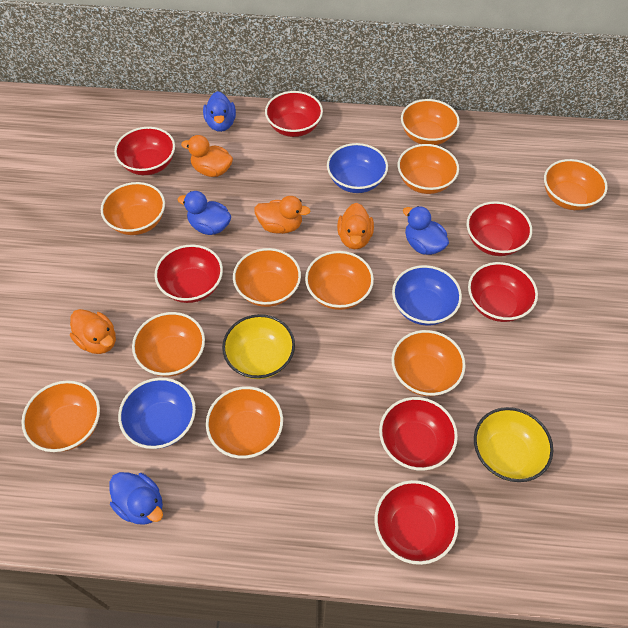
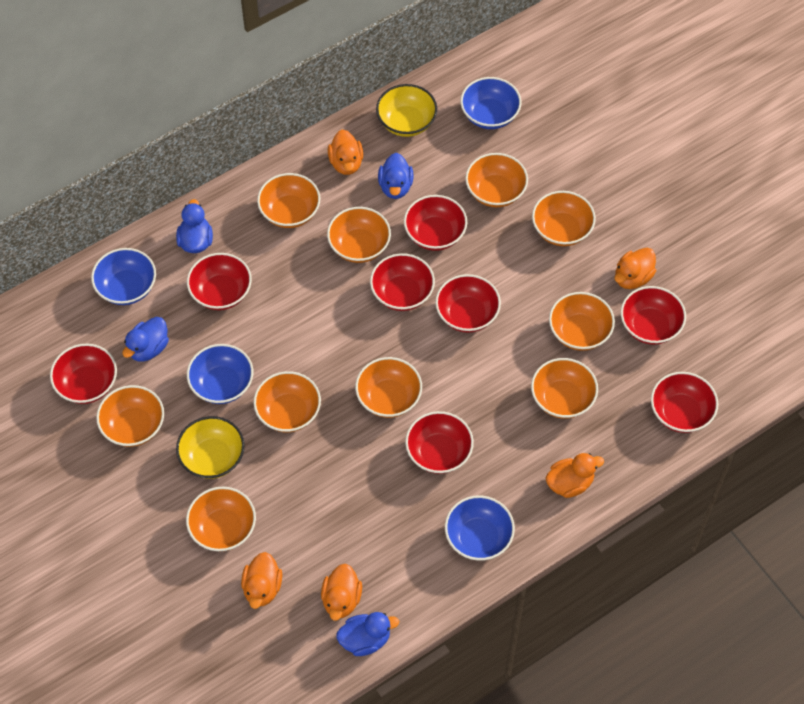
blue bowl: [118,378,196,449] [327,143,388,193] [392,265,462,326] = 3 -> [91,248,156,305] [187,344,253,404] [445,495,515,561] [460,77,521,129] = 4
orange duck: [70,309,116,354] [181,135,233,177] [254,196,311,234] [337,203,374,249] = 4 -> [241,552,282,609] [321,564,362,621] [328,129,363,175] [546,453,604,498] [615,248,656,289] = 5
red bowl: [114,127,175,175] [155,244,223,303] [265,91,323,137] [375,480,458,565] [379,397,458,471] [467,201,532,256] [468,262,538,322] = 7 -> [50,344,117,404] [187,253,252,310] [370,253,435,311] [404,195,467,251] [405,411,474,474] [435,274,501,333] [621,286,686,345] [651,372,718,433] = 8

